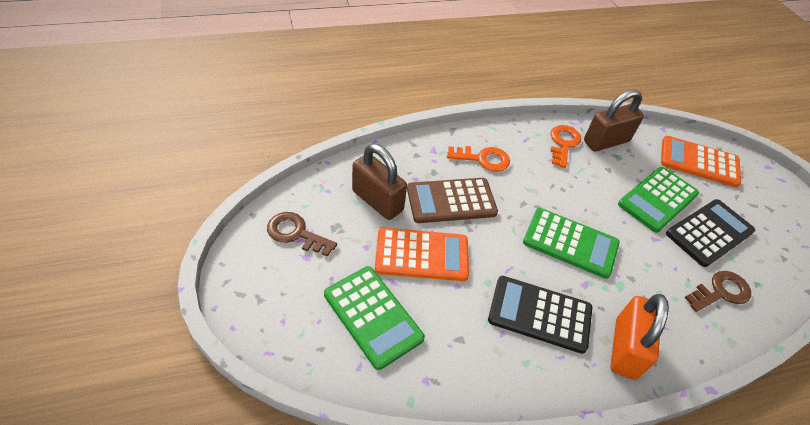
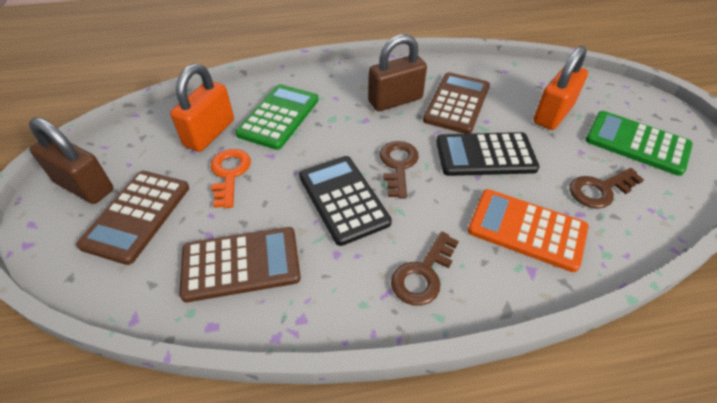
brown calculator: [407,178,498,223] = 1 -> [76,171,189,265] [179,227,301,302] [423,72,490,134] = 3
brown key: [267,212,337,257] [685,271,751,312] = 2 -> [380,141,419,199] [391,231,459,306] [569,168,644,209] = 3
green calculator: [324,266,425,370] [523,208,620,279] [618,167,699,233] = 3 -> [235,84,319,150] [585,111,693,176] = 2
orange calculator: [375,228,469,281] [661,136,741,187] = 2 -> [468,189,589,272] = 1
orange key: [447,146,510,172] [550,125,581,168] = 2 -> [211,149,251,208] = 1
orange padlock: [610,294,669,380] = 1 -> [170,64,234,152] [533,46,588,130] = 2

